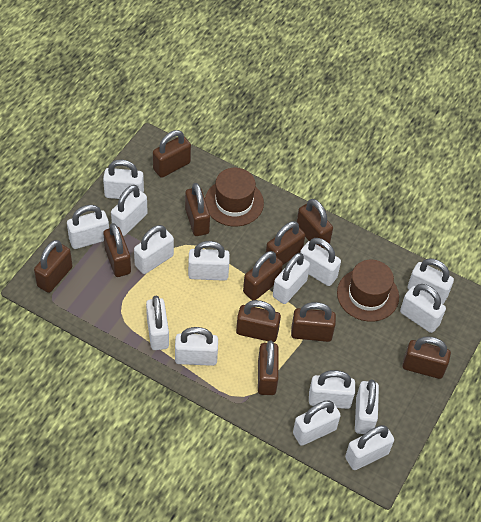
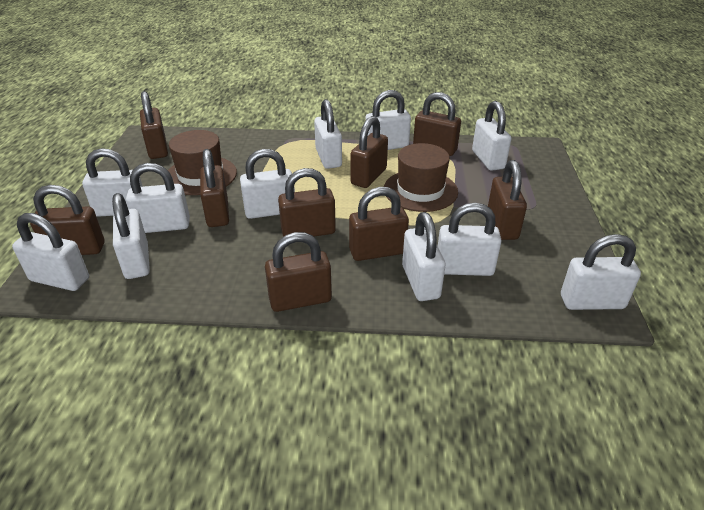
brown padlock: [34,240,73,293] [103,223,131,277] [153,130,191,178] [185,183,210,236] [236,300,281,342] [243,251,283,300] [258,340,279,395] [266,221,305,265] [291,302,336,342] [297,199,333,248] [402,336,451,379] = 11 -> [30,185,104,255] [140,91,168,159] [200,149,229,227] [265,232,332,312] [278,168,336,237] [349,187,409,261] [351,116,388,188] [413,92,461,156] [488,160,527,240] = 9
white padlock: [67,205,109,249] [103,159,144,199] [111,185,148,236] [134,225,174,274] [146,296,169,350] [175,327,218,366] [188,241,230,281] [273,253,310,304] [293,400,341,446] [300,238,341,286] [309,370,355,409] [345,425,394,470] [355,379,379,434] [400,284,446,333] [408,258,454,304] = 15 -> [12,213,89,291] [82,148,143,217] [112,193,150,279] [126,163,190,233] [240,149,295,219] [314,99,342,169] [365,90,411,150] [402,212,445,301] [438,203,502,276] [472,101,511,171] [561,234,641,310] = 11

